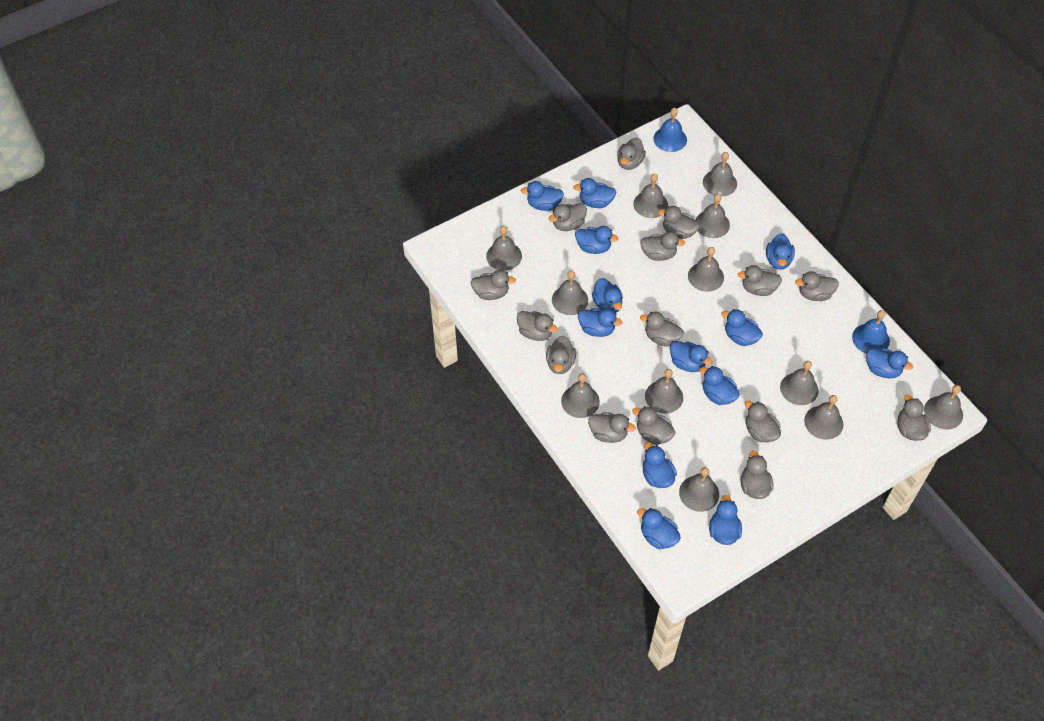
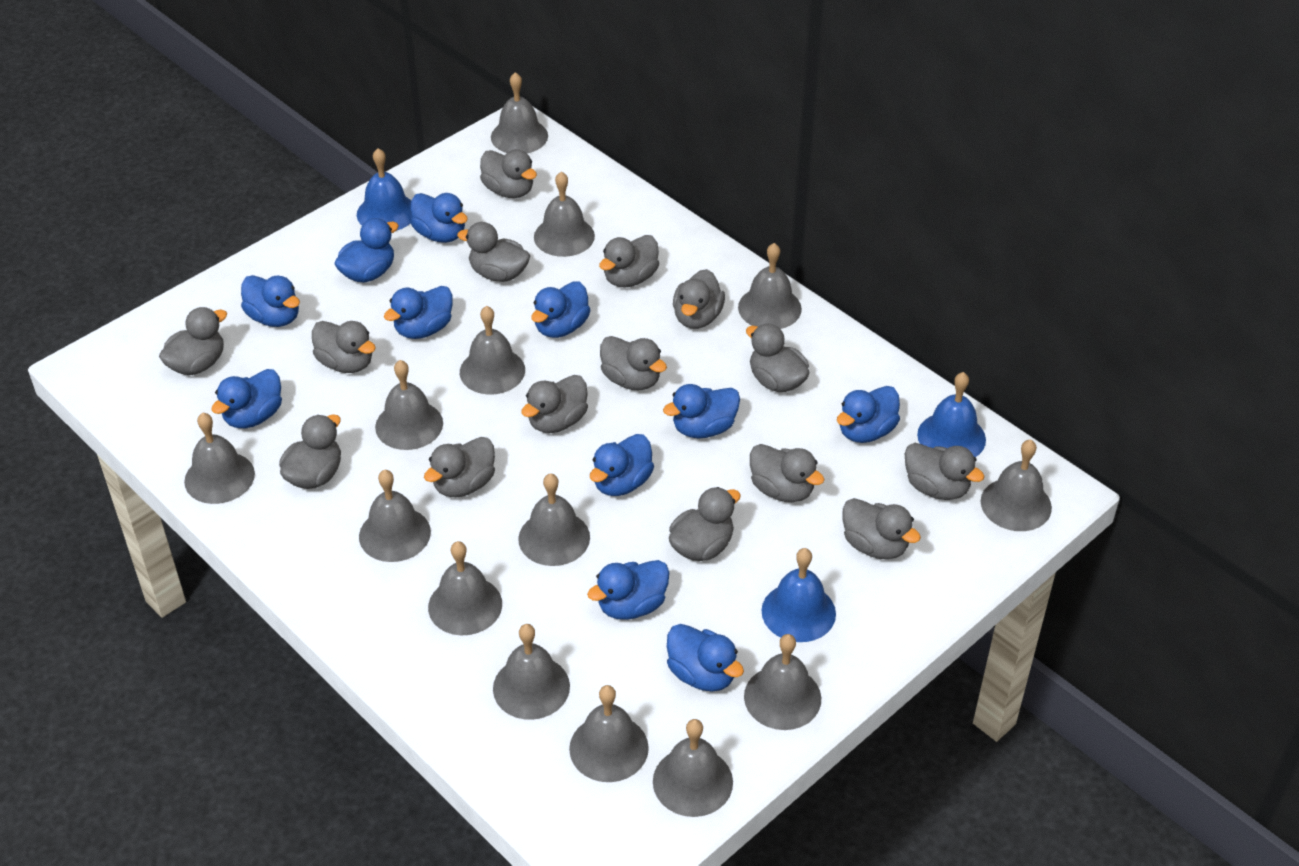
blue bell: [653,108,687,152] [852,310,890,354] = 2 -> [357,148,412,231] [761,548,836,642] [917,372,986,457] = 3
blue duck: [521,181,564,211] [573,178,616,208] [575,226,619,254] [578,308,622,337] [592,278,623,313] [637,508,681,549] [643,443,677,488] [670,341,713,372] [700,366,740,405] [709,495,742,545] [721,309,763,346] [766,233,795,270] [866,348,913,378] = 13 -> [211,369,282,428] [241,275,300,327] [334,218,399,283] [384,286,453,339] [410,193,468,243] [531,281,590,338] [587,560,669,620] [590,434,654,496] [663,384,740,438] [667,624,744,692] [837,386,900,443] = 11
grey bell: [486,226,522,271] [552,271,588,315] [561,373,600,418] [633,174,668,218] [645,369,683,414] [679,467,719,512] [688,247,724,292] [695,194,730,238] [703,152,737,196] [780,361,819,405] [804,395,843,440] [924,385,963,429] = 12 -> [184,413,255,504] [359,469,431,562] [375,360,443,450] [428,541,502,636] [460,306,525,395] [491,72,548,153] [493,624,570,720] [518,473,590,566] [534,171,595,257] [569,685,649,782] [653,719,733,817] [738,243,802,329] [744,634,821,730] [981,439,1052,531] = 14

